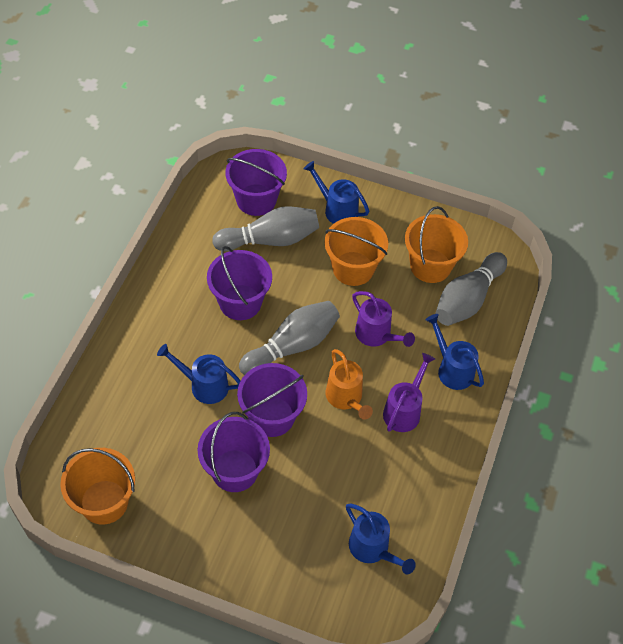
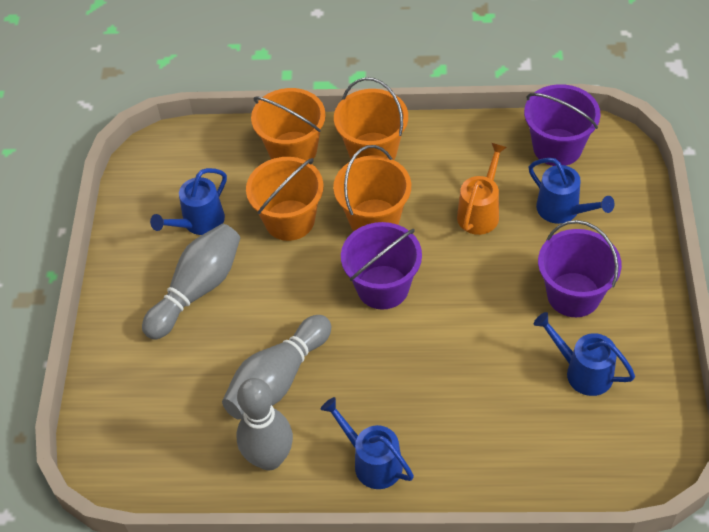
orange bucket: [60,448,135,525] [325,217,388,286] [405,206,468,283] = 3 -> [246,157,323,241] [251,88,326,161] [333,145,411,231] [334,77,408,160] = 4
purple bucket: [198,412,270,492] [207,246,272,320] [226,149,287,216] [237,363,307,437] = 4 -> [341,222,422,310] [524,84,601,166] [538,220,622,317] = 3
purple watering can: [352,291,415,347] [383,353,435,432] = 2 -> none = 0

